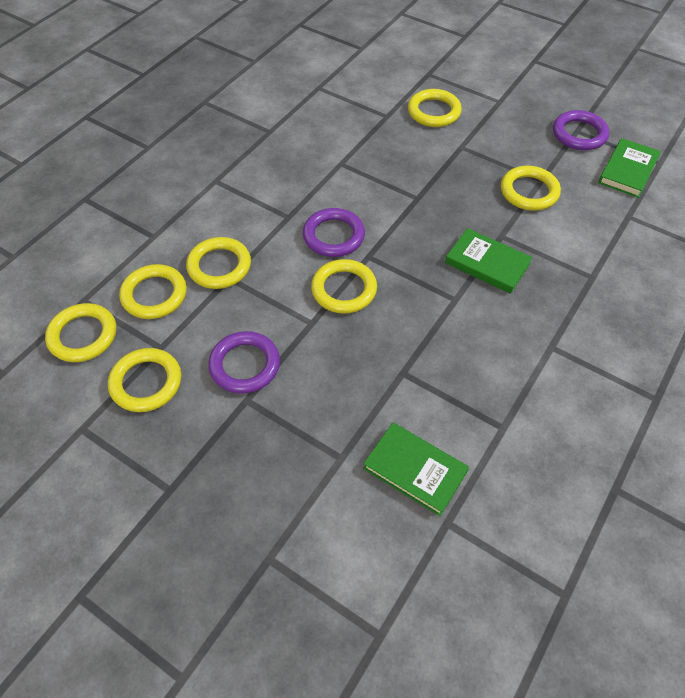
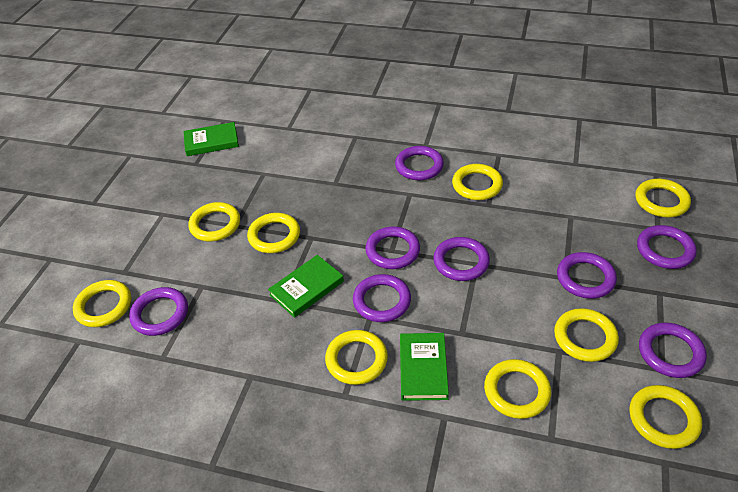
purple ring: [208,331,280,394] [303,208,365,257] [553,110,609,150] = 3 -> [129,287,188,336] [353,274,411,322] [365,227,420,269] [395,146,444,180] [433,237,490,281] [557,252,617,299] [637,225,697,269] [639,322,707,378] = 8
yellow ring: [45,303,116,362] [108,348,181,412] [119,264,187,319] [186,237,251,289] [311,259,377,314] [408,89,462,127] [501,166,561,211] = 7 -> [73,280,131,327] [188,202,240,242] [247,213,300,253] [325,330,388,385] [452,164,503,200] [484,359,551,419] [554,308,619,362] [629,385,702,449] [636,179,691,217] = 9

